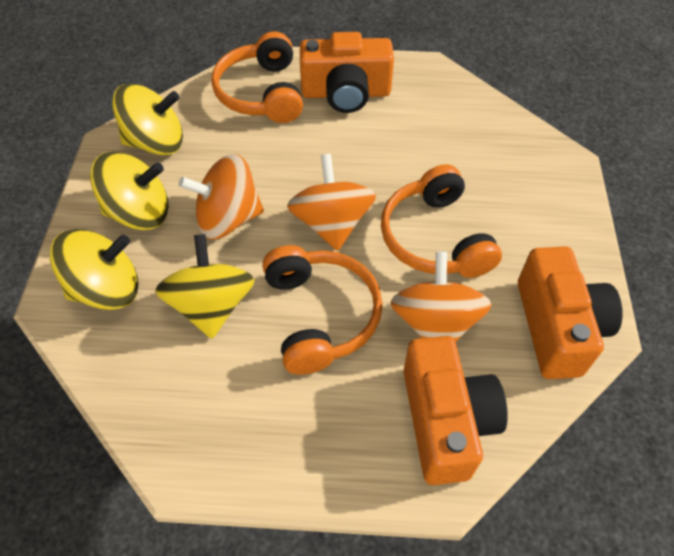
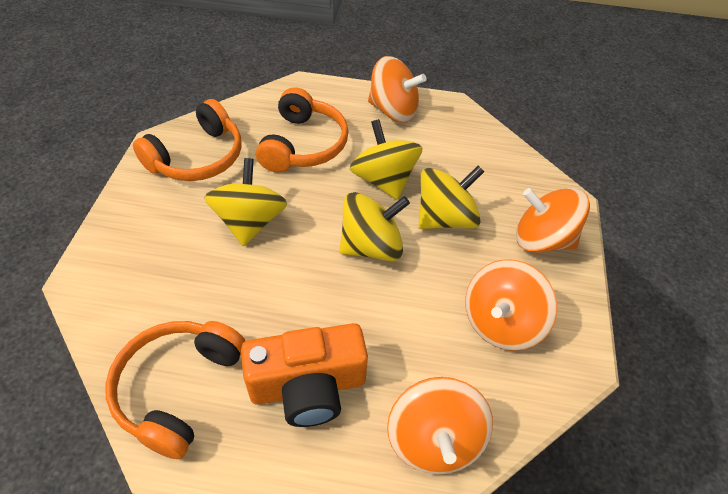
orange camera: [300,32,394,113] [403,336,508,485] [518,246,623,379] = 3 -> [241,323,368,427] = 1
orange spinning top: [179,154,264,239] [287,154,376,251] [391,251,492,342] = 3 -> [368,56,426,123] [387,377,493,475] [465,259,557,351] [516,188,590,253] = 4

